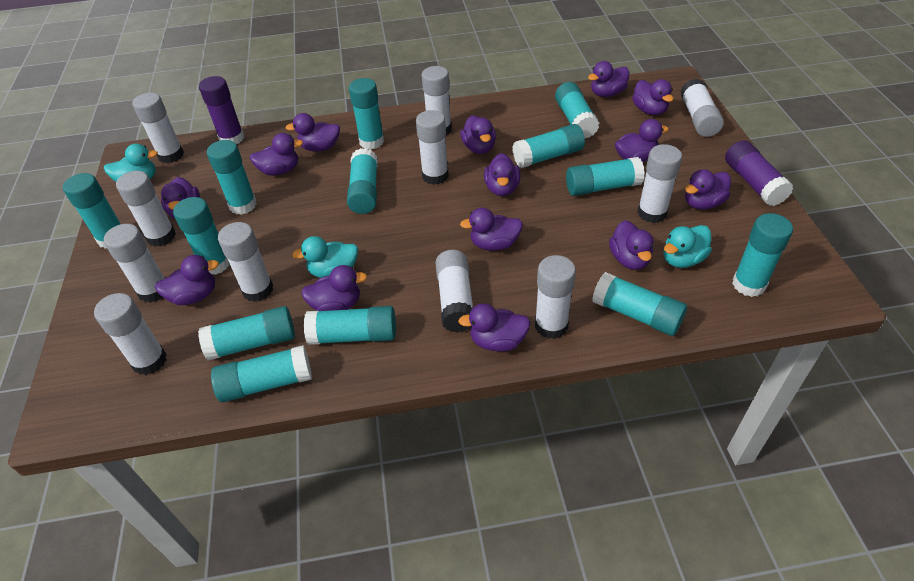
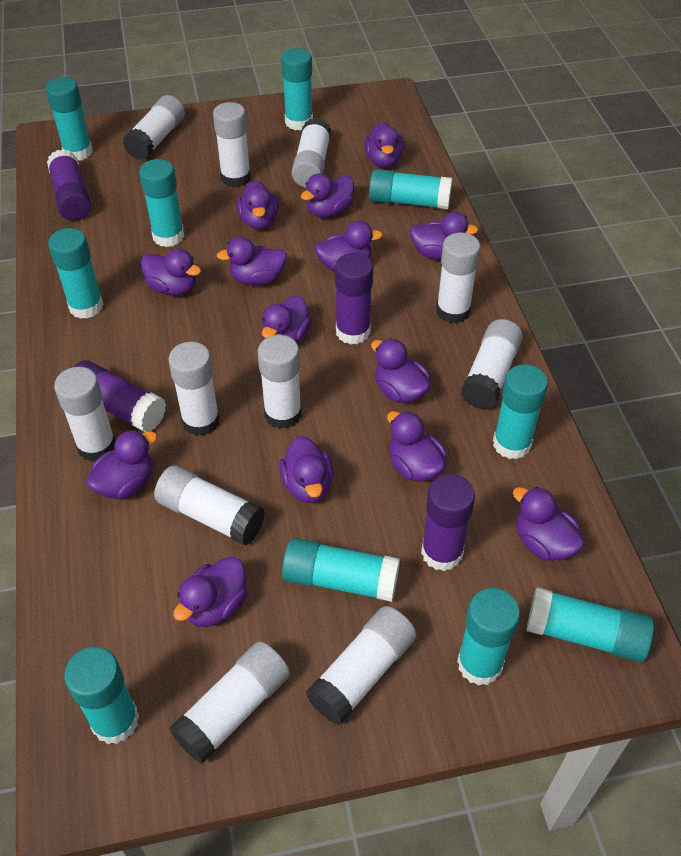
purple glue stick: [199,76,244,144] [725,140,794,206] = 2 -> [47,149,91,221] [74,360,166,432] [335,253,373,345] [421,474,475,571] = 4
turquoise duck: [104,144,158,182] [292,236,358,278] [663,225,712,268] = 3 -> none = 0
turquoise glue stick: [63,173,121,249] [173,197,230,275] [198,306,295,361] [207,140,257,215] [211,345,312,402] [304,306,396,345] [347,148,378,214] [349,78,384,150] [512,124,585,168] [555,82,599,138] [566,157,645,196] [592,272,687,336] [732,213,793,297] = 13 -> [46,77,93,160] [48,228,104,319] [64,647,139,744] [139,159,185,247] [281,48,313,130] [282,538,400,602] [369,169,452,210] [457,588,520,686] [493,364,548,459] [527,587,654,662] = 10

